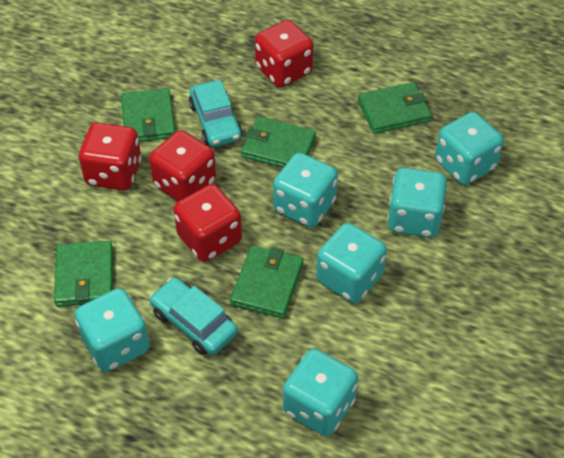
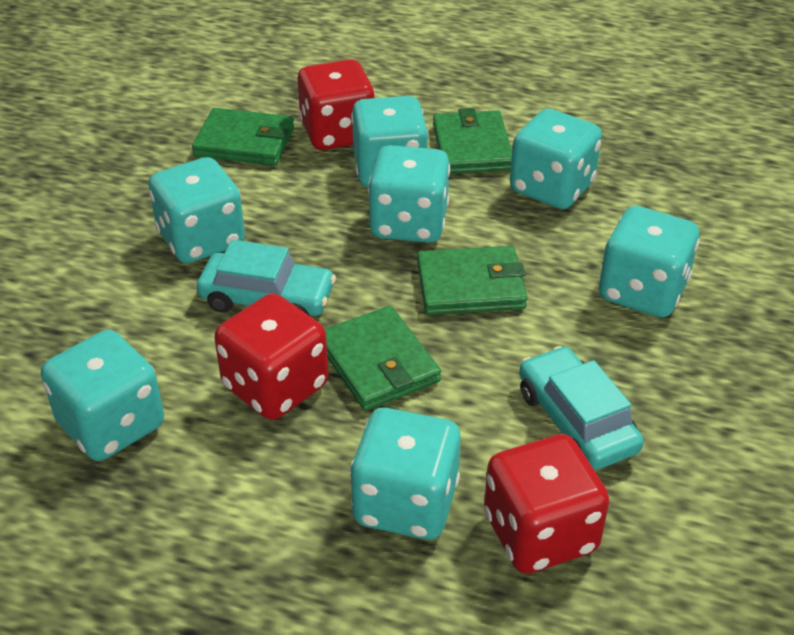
green wallet: [54,241,113,307] [121,88,175,142] [230,245,303,318] [241,117,316,168] [358,82,432,134] = 5 -> [192,108,294,166] [324,306,441,411] [417,246,527,315] [433,108,512,174] = 4
red dice: [79,123,141,190] [149,130,216,201] [174,184,242,262] [255,20,314,88] = 4 -> [214,293,329,420] [297,59,375,150] [484,434,610,574] = 3
turquoise dice: [75,288,150,372] [273,153,338,228] [283,349,358,436] [316,223,387,303] [387,168,447,238] [435,112,504,185] = 6 -> [41,330,164,461] [148,157,245,263] [350,408,461,540] [351,96,429,187] [368,145,450,243] [510,109,602,209] [599,206,700,317] = 7

